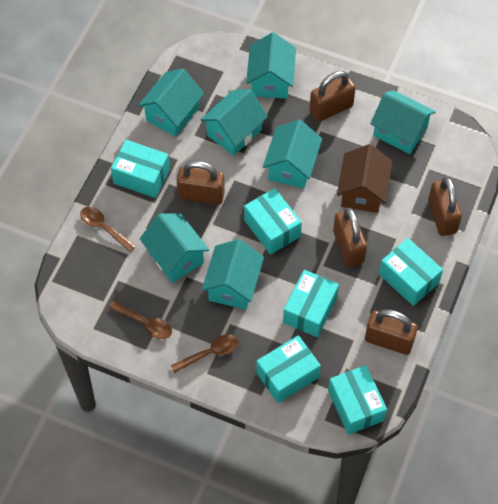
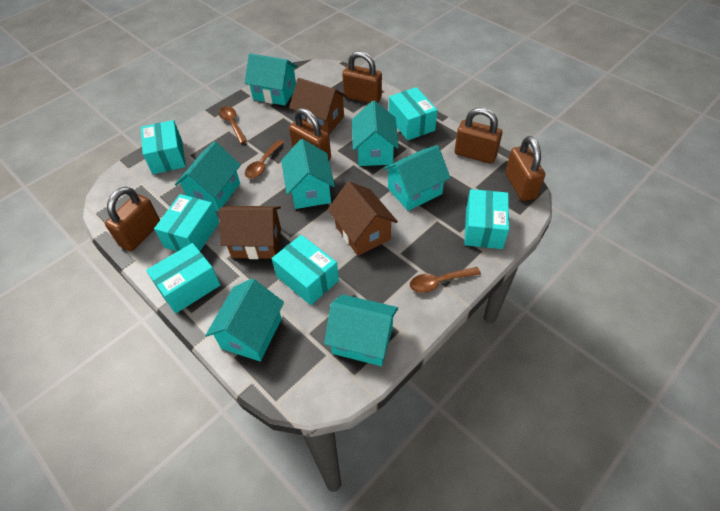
brown house: [337,144,392,213] = 1 -> [219,206,281,259] [289,78,347,134] [328,181,398,256] = 3

